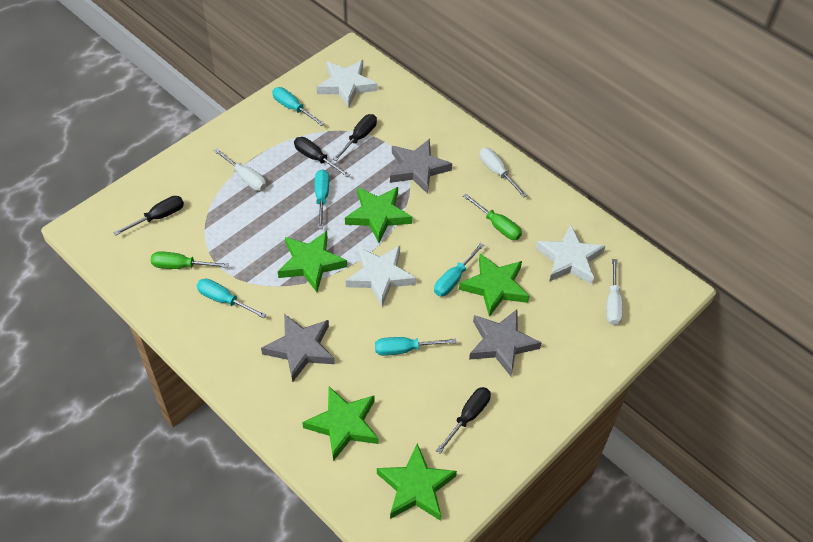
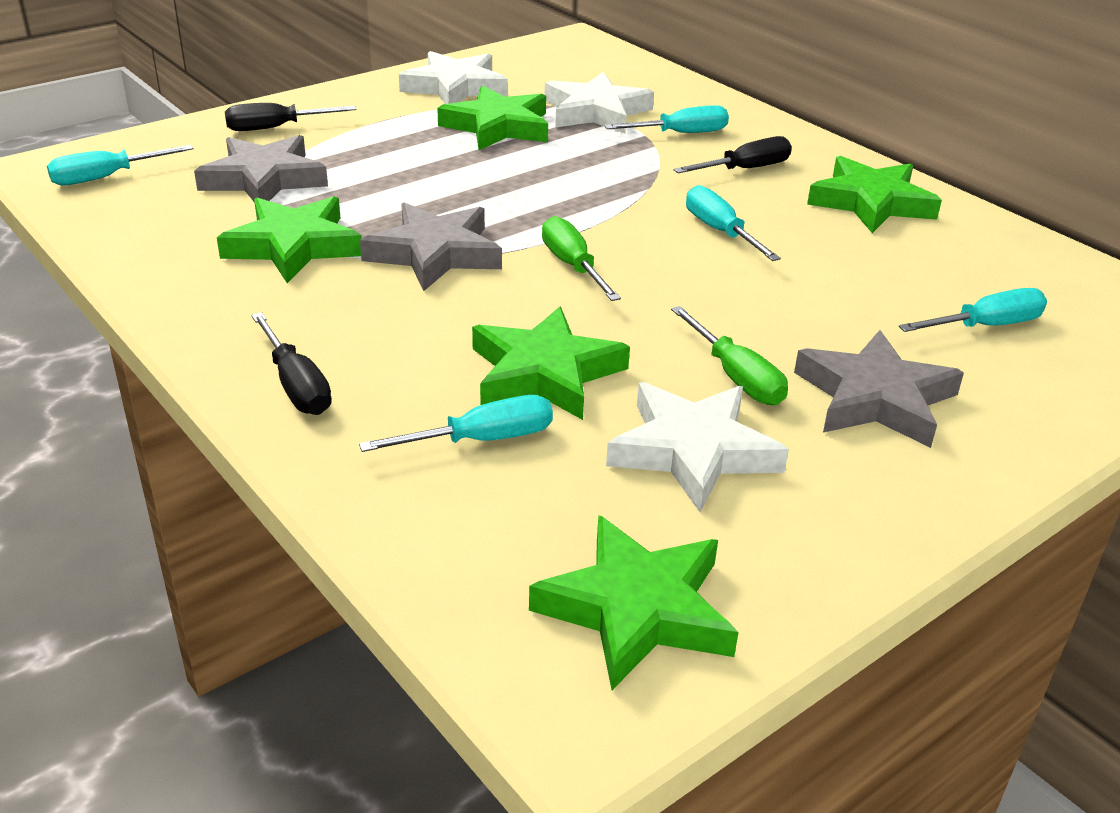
black screwdriver: [113,196,184,236] [294,137,350,177] [333,114,377,161] [436,387,491,454] = 4 -> [225,103,357,131] [251,312,332,415] [674,136,792,174] = 3
white screwdriver: [213,148,267,191] [479,148,527,198] [606,259,623,325] = 3 -> none = 0

